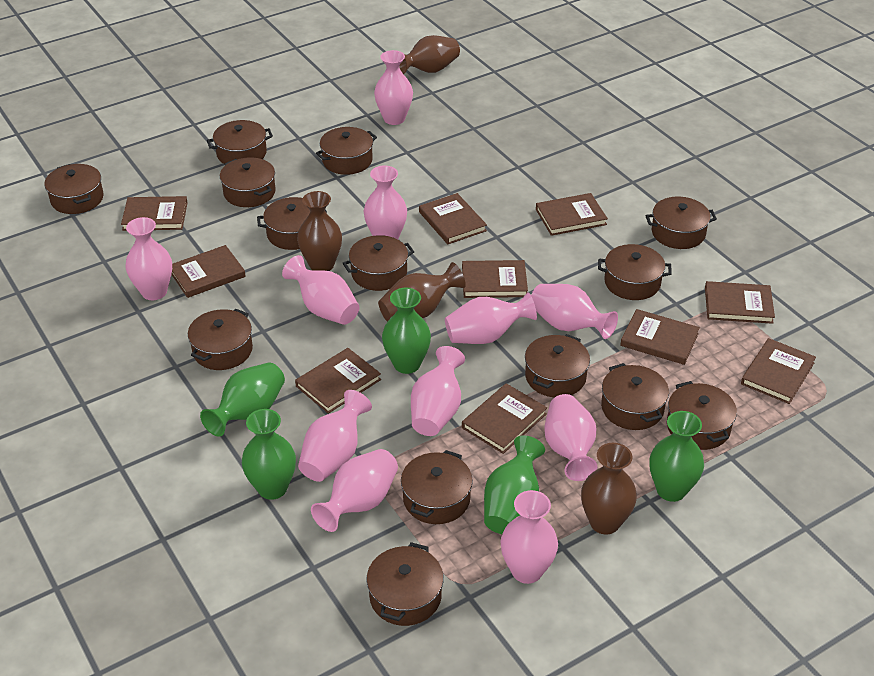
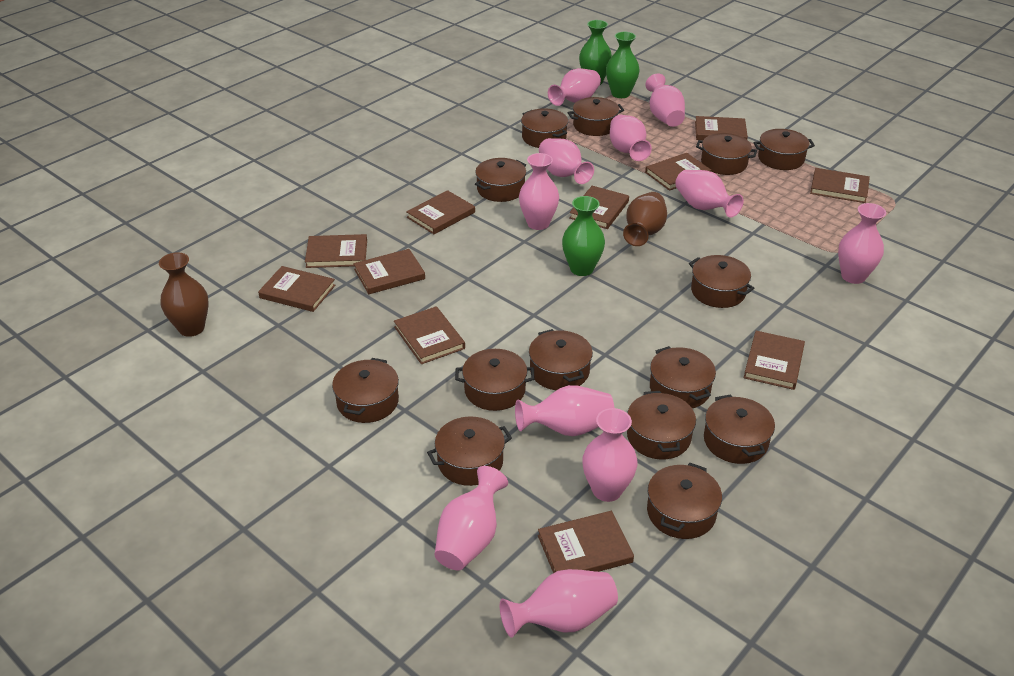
brown book: [121,196,188,231] [171,245,246,298] [295,348,381,414] [419,193,487,244] [462,260,528,298] [462,383,547,454] [536,193,608,236] [620,309,700,365] [705,281,775,324] [741,338,816,404] = 10 -> [258,266,335,312] [305,234,367,268] [354,249,425,294] [394,306,465,364] [406,190,475,234] [538,511,634,573] [570,186,629,229] [645,153,711,191] [695,116,748,140] [744,331,805,390] [810,168,870,203] = 11
brown vase: [297,191,342,271] [378,262,466,322] [399,35,460,74] [581,443,637,535] = 4 -> [159,253,209,337] [623,192,667,246] = 2
green vase: [200,362,285,437] [242,409,296,500] [382,288,431,374] [484,435,545,534] [649,411,704,502] = 5 -> [562,196,605,276] [579,20,612,85] [606,32,640,98] = 3

